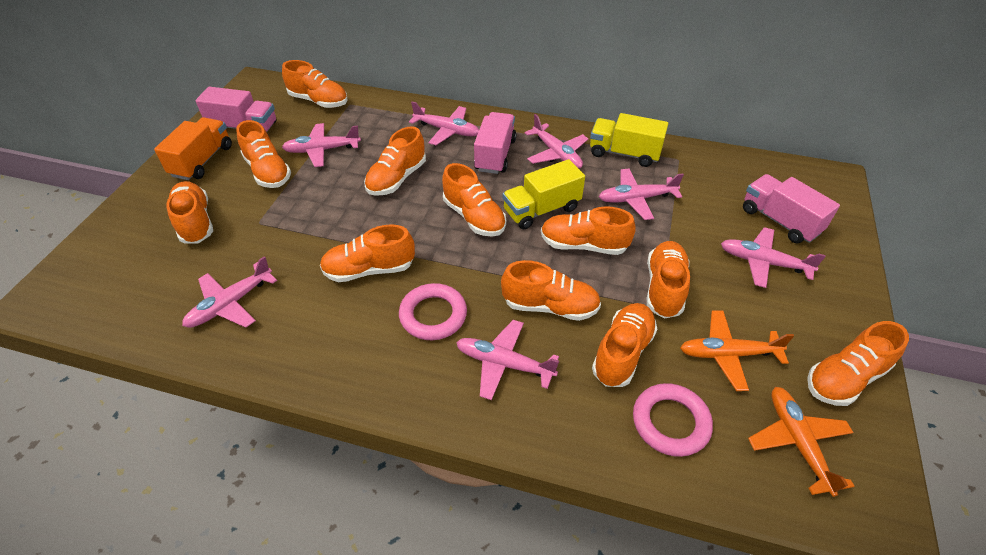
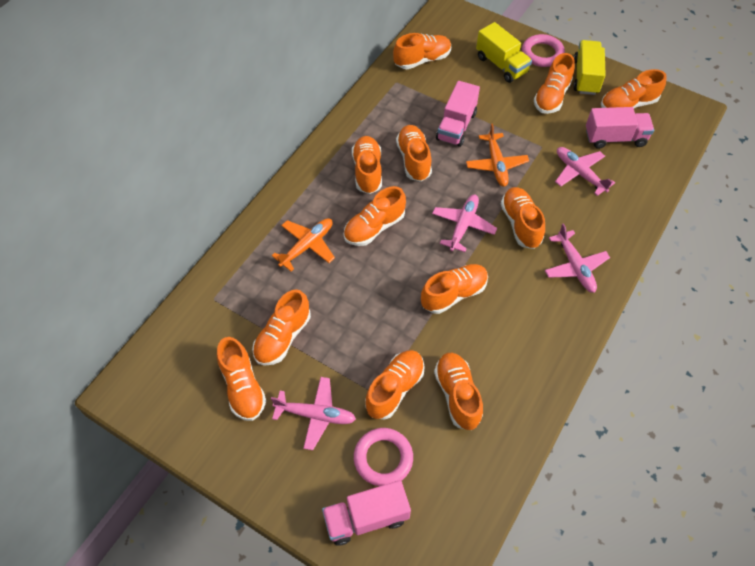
orange shoe: [166,181,213,244] [236,120,291,188] [282,60,348,108] [320,224,415,282] [364,126,426,196] [442,163,506,237] [501,260,601,321] [541,206,636,255] [592,303,657,387] [647,241,690,319] [807,321,909,406] = 11 -> [217,337,266,421] [252,289,311,366] [344,186,406,246] [352,136,382,194] [365,350,425,420] [393,33,451,69] [396,125,432,181] [421,264,488,314] [434,353,483,430] [501,187,545,249] [534,53,575,114] [601,69,667,108] = 12
orange truck: [154,117,232,180] = 1 -> none = 0
pink plane: [182,256,277,328] [282,123,361,167] [409,101,479,145] [456,320,559,400] [525,114,588,168] [599,168,684,220] [721,227,826,288] = 7 -> [271,377,356,450] [432,195,497,252] [545,223,610,293] [555,147,615,196] = 4

